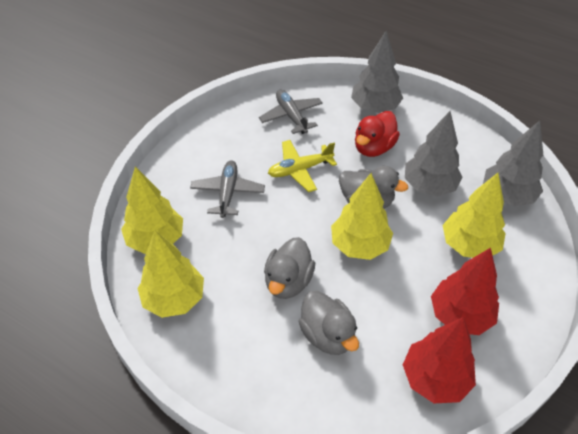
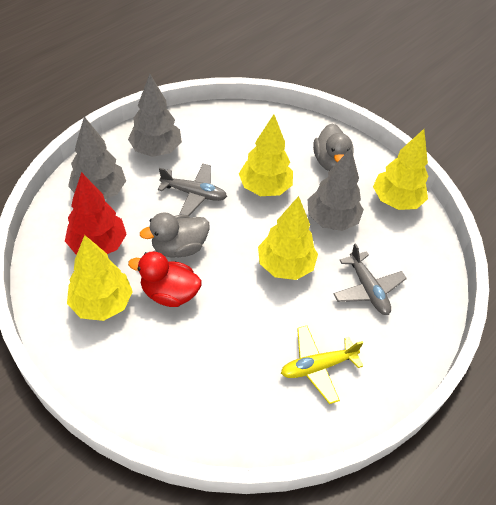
grey duck: [264,237,315,299] [298,291,359,355] [339,166,408,209] = 3 -> [140,212,210,258] [313,124,354,171] = 2
red tree: [403,317,476,403] [431,248,499,335] = 2 -> [65,172,127,255] = 1

